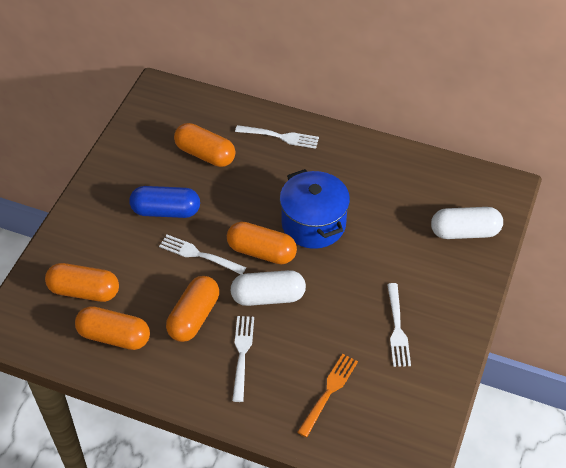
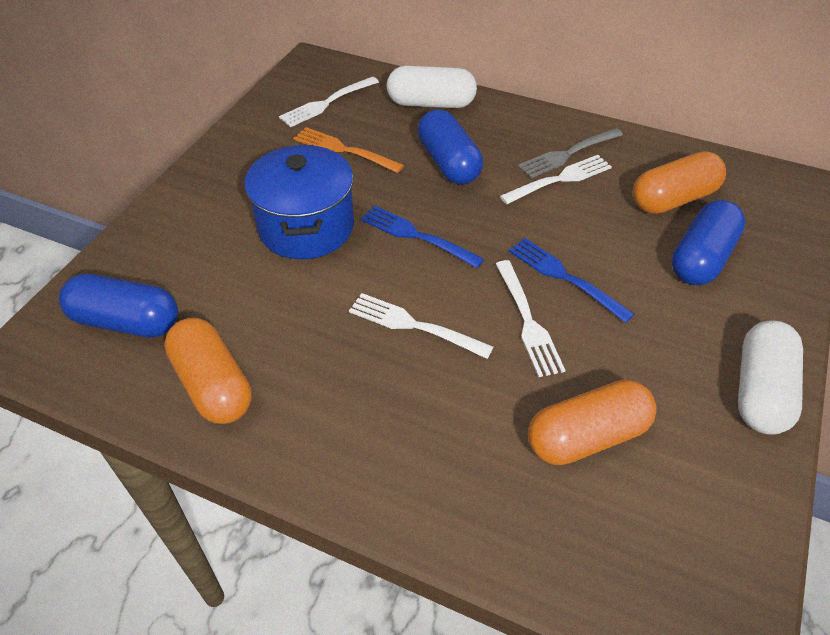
blue capsule: [129,186,200,218] = 1 -> [59,274,178,338] [418,109,483,185] [672,200,745,285] = 3
blue fork: none = 0 -> [361,205,484,268] [509,238,635,323] = 2
grey fork: none = 0 -> [518,128,623,178] = 1
orange capsule: [45,263,119,302] [75,306,150,350] [166,276,219,342] [174,123,235,167] [227,222,297,264] = 5 -> [164,318,252,424] [528,380,657,465] [633,151,726,214] = 3

